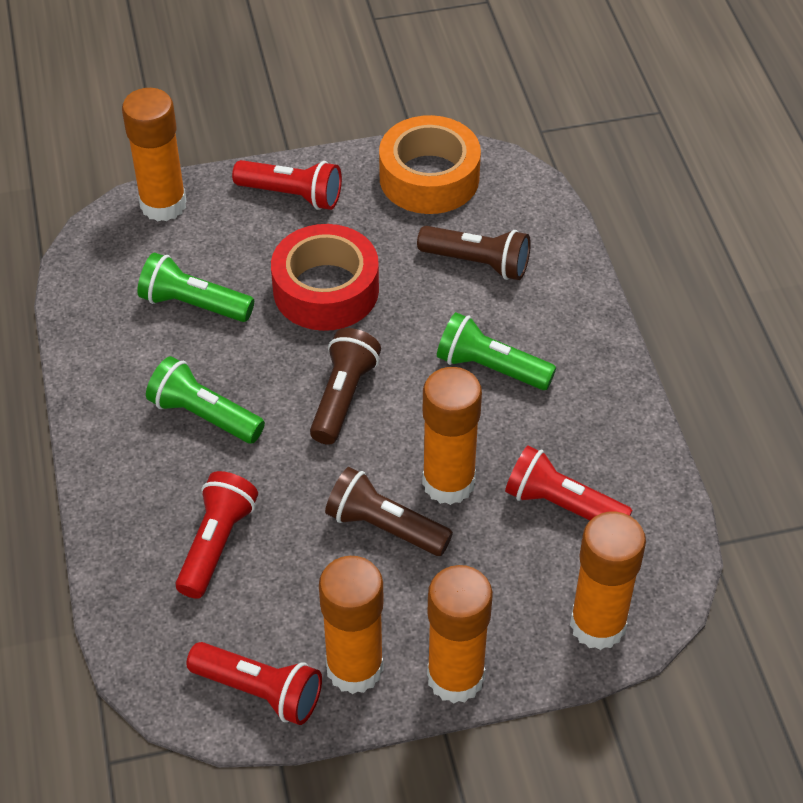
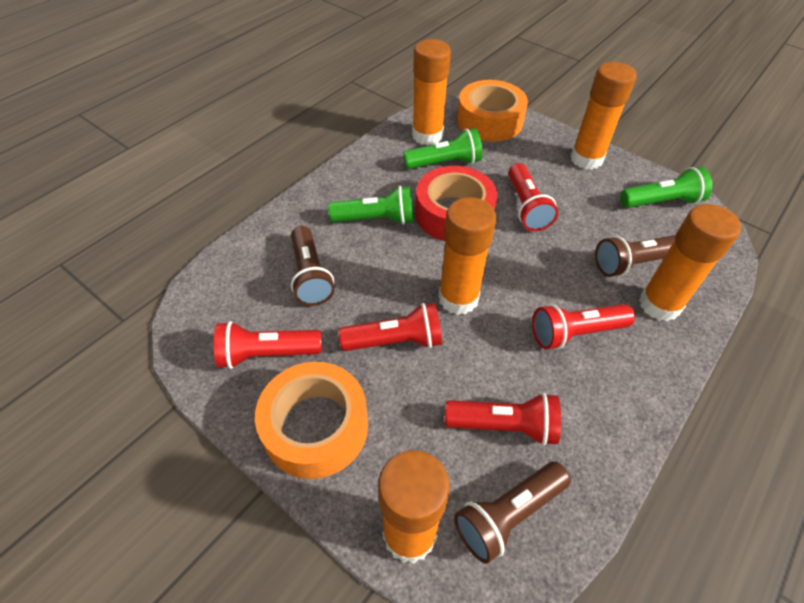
orange tape: [379,115,481,214] = 1 -> [255,362,368,479] [457,80,528,142] = 2
red flashlight: [176,471,258,599] [186,642,322,725] [232,160,342,210] [505,446,633,521] = 4 -> [214,321,321,369] [339,303,442,351] [445,393,561,446] [508,163,558,231] [532,304,635,350] = 5

